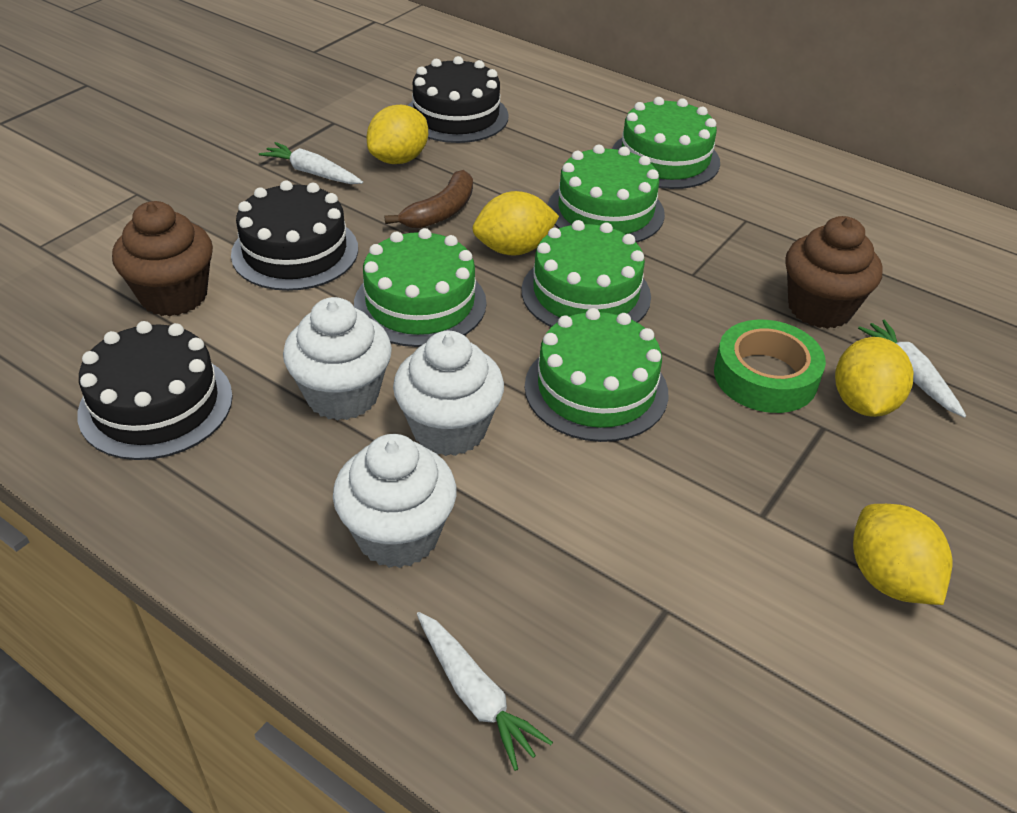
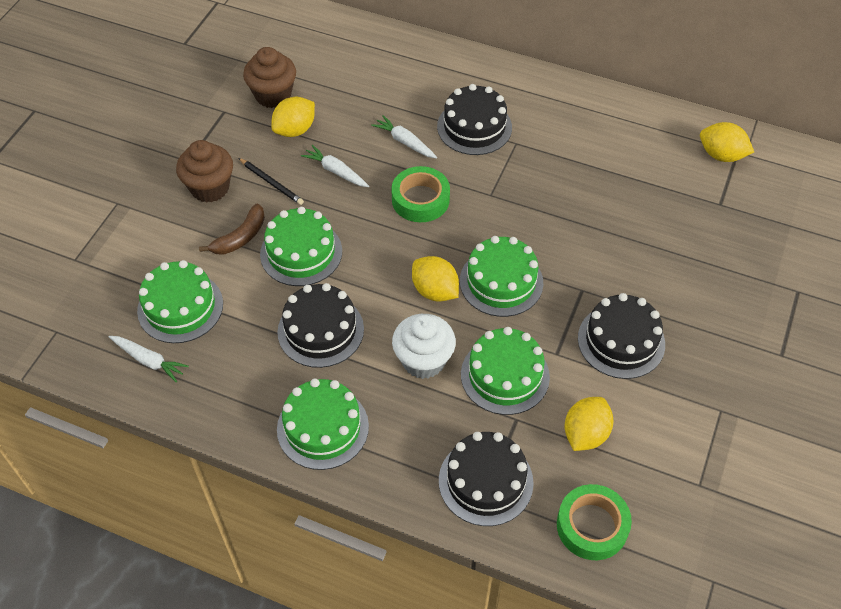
black cake: [77,321,233,460] [231,180,358,291] [408,56,509,143] = 3 -> [277,283,364,368] [437,84,512,155] [439,432,534,526] [578,293,665,379] = 4
black pencil: none = 0 -> [239,158,304,205] = 1
green tape: [714,320,826,413] = 1 -> [391,166,450,222] [557,484,632,560] = 2
white cupcake: [283,297,392,421] [333,434,456,568] [393,331,504,456] = 3 -> [392,314,456,379] = 1

